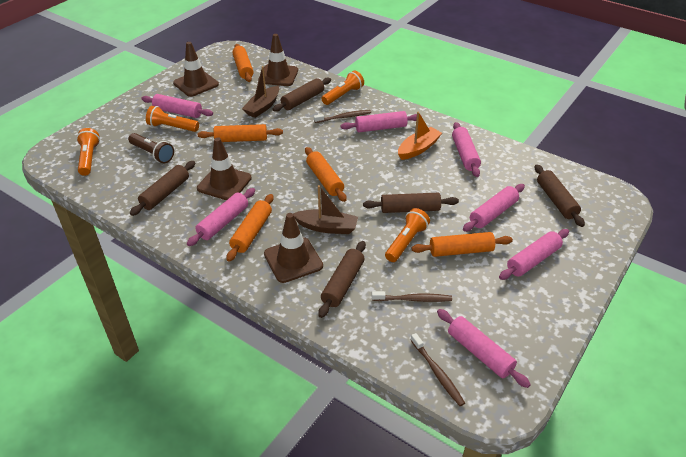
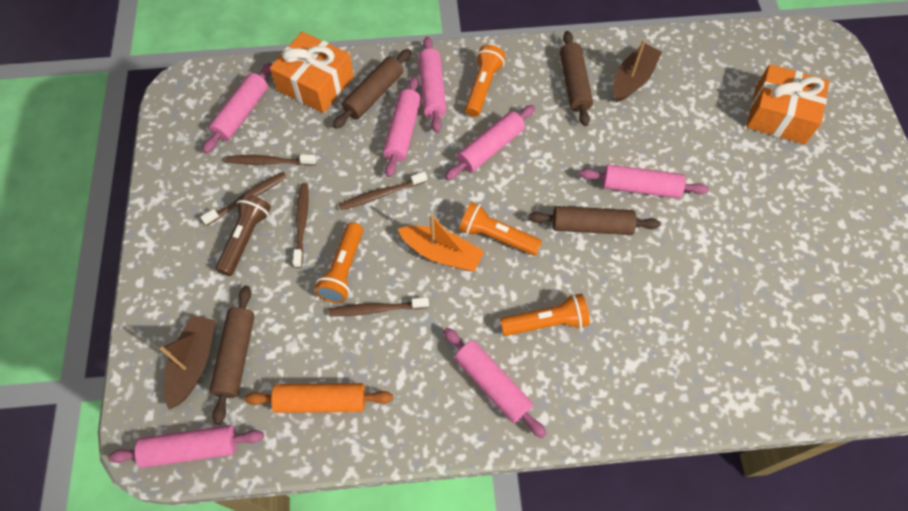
brown rolling pin: [130,161,195,216] [273,77,331,112] [318,241,366,318] [363,193,459,213] [535,164,585,227] = 5 -> [209,286,255,424] [333,49,411,129] [528,206,661,235] [560,31,593,126] = 4
brown toothbrush: [314,110,371,123] [372,291,452,302] [411,333,465,406] = 3 -> [200,172,287,226] [225,155,316,166] [293,183,309,268] [328,298,429,316] [338,172,427,211] = 5
brown traffic cone: [173,42,219,97] [197,137,252,200] [258,34,298,86] [264,213,323,283] = 4 -> none = 0
orange gift: none = 0 -> [270,32,354,113] [746,64,829,144] = 2
orange rolling pin: [198,124,283,142] [226,194,274,262] [232,44,254,82] [305,147,347,202] [412,232,513,257] = 5 -> [244,383,393,413] = 1

